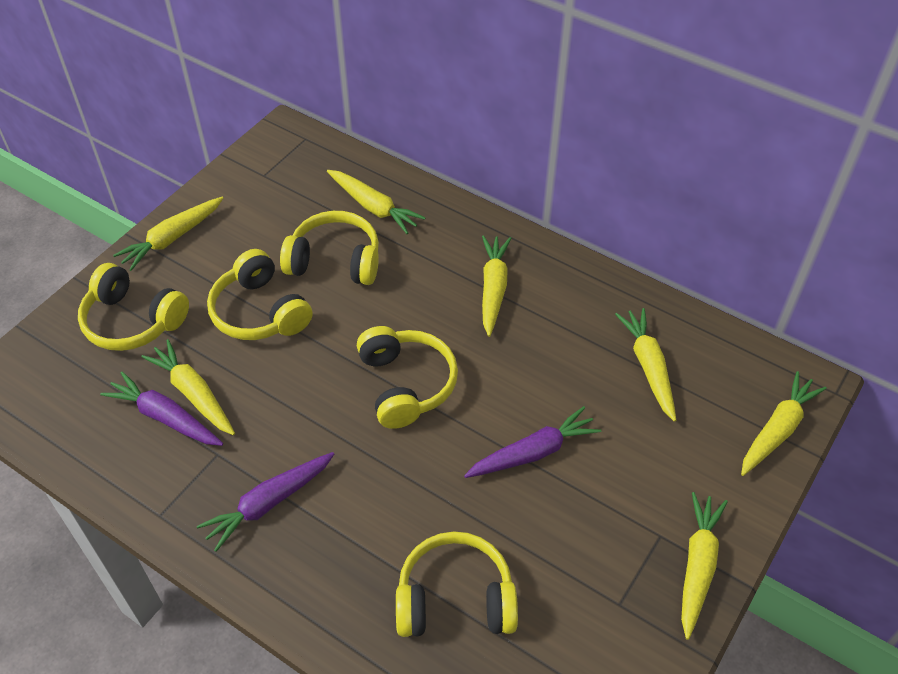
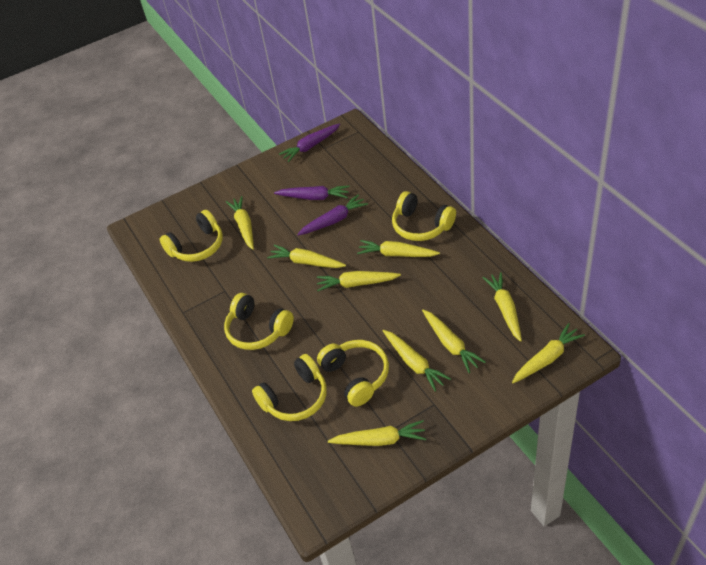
yellow carrot: [113,197,223,271] [141,339,235,435] [327,170,426,234] [482,236,511,337] [615,308,676,422] [681,492,728,640] [741,371,827,476] = 7 -> [226,196,254,250] [267,245,346,268] [317,271,401,291] [328,420,426,446] [357,240,440,257] [383,330,451,392] [422,309,486,373] [482,272,522,342] [512,323,585,383] = 9

